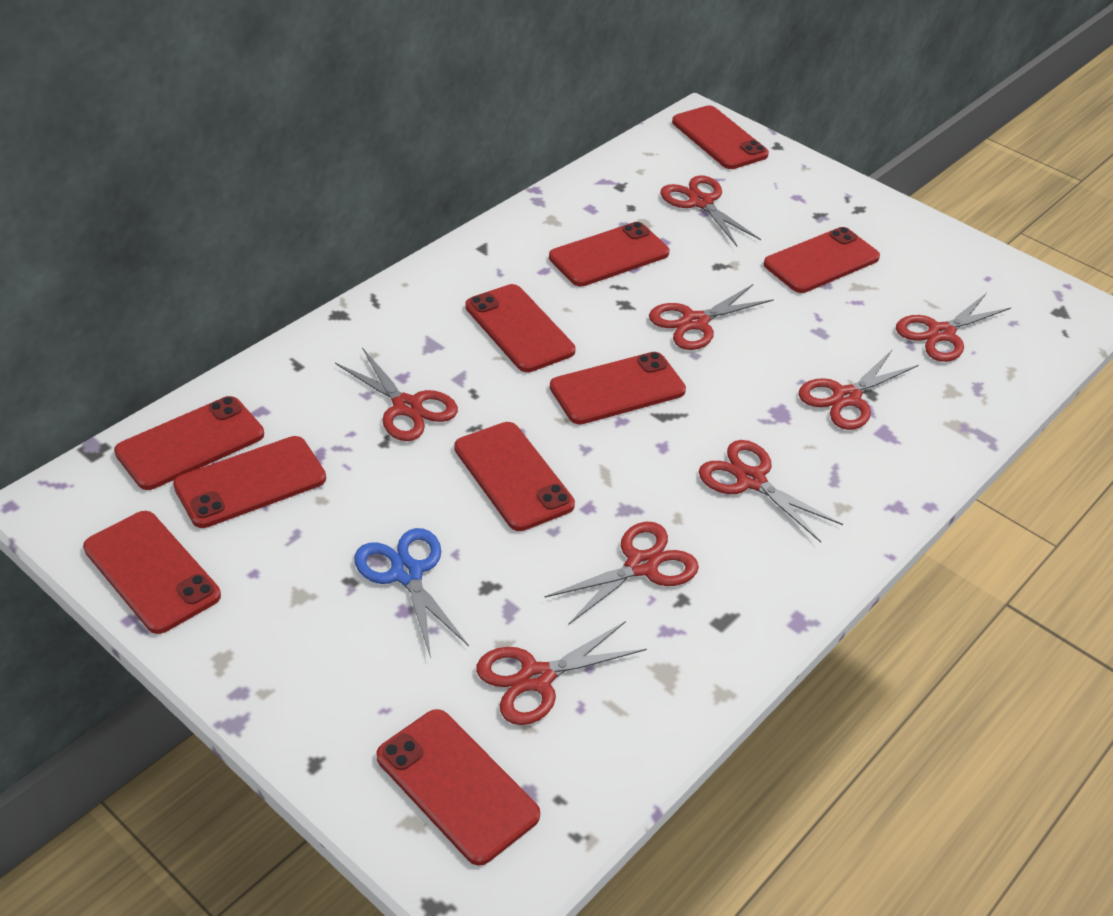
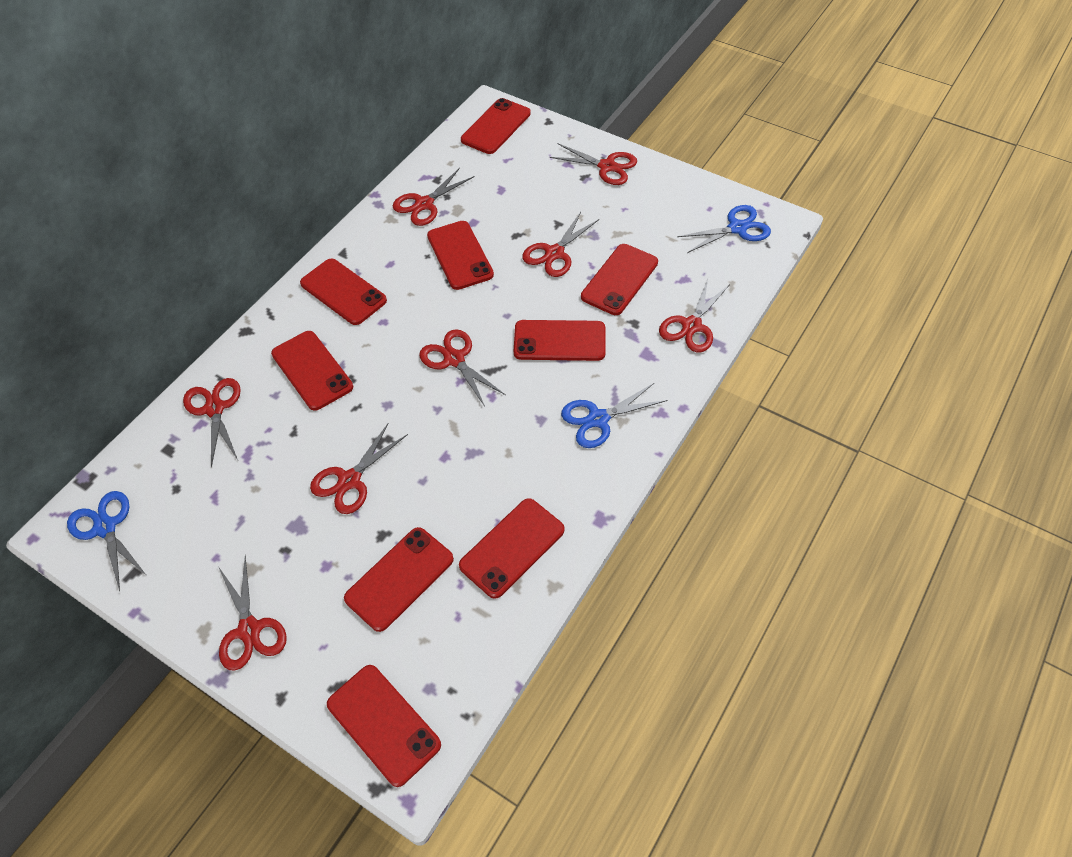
blue scissors: [354,528,469,658] = 1 -> [67,491,147,591] [561,382,667,448] [677,205,771,253] = 3
red phone: [83,511,221,634] [114,396,264,490] [173,436,326,528] [376,709,540,866] [454,422,575,531] [465,284,576,372] [549,222,670,287] [550,352,686,424] [672,105,769,169] [764,227,880,293] = 10 -> [271,331,353,411] [300,259,387,325] [327,665,441,787] [344,527,454,632] [427,221,494,290] [459,498,565,599] [461,98,531,154] [514,320,606,361] [581,244,658,315] = 9

